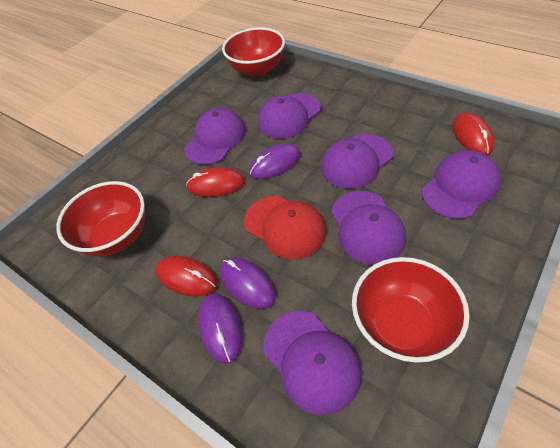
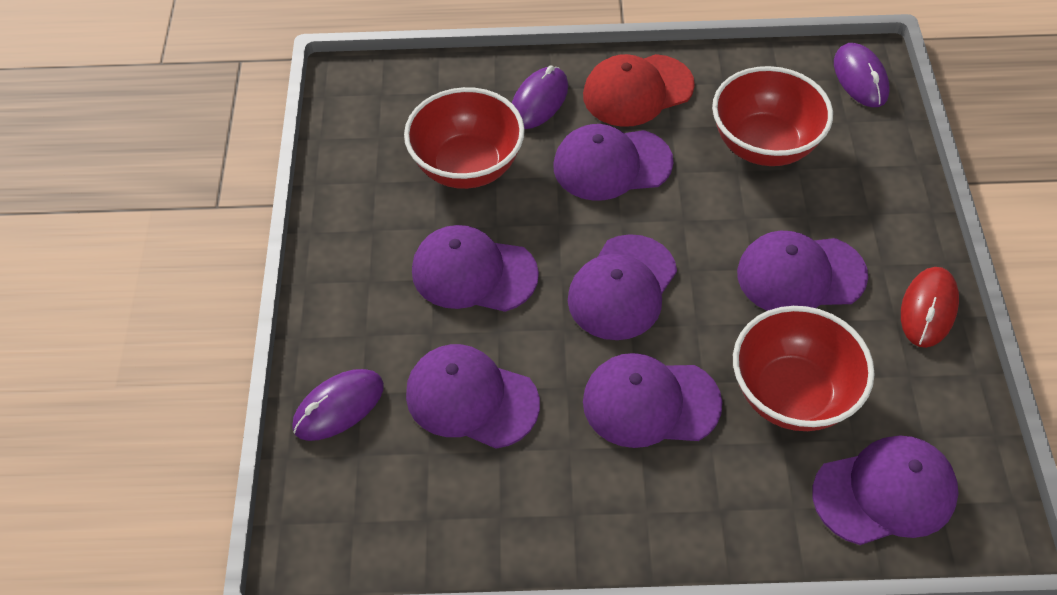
purple cap: [184,108,246,165] [258,93,321,139] [263,311,362,415] [321,134,393,189] [331,191,406,265] [422,150,501,219] = 6 -> [406,344,540,449] [412,225,539,312] [553,124,673,201] [568,234,677,340] [583,353,722,448] [737,231,868,311] [812,435,959,545] = 7
red mouse: [155,256,218,296] [186,167,245,197] [452,113,494,155] = 3 -> [901,267,959,348] = 1

